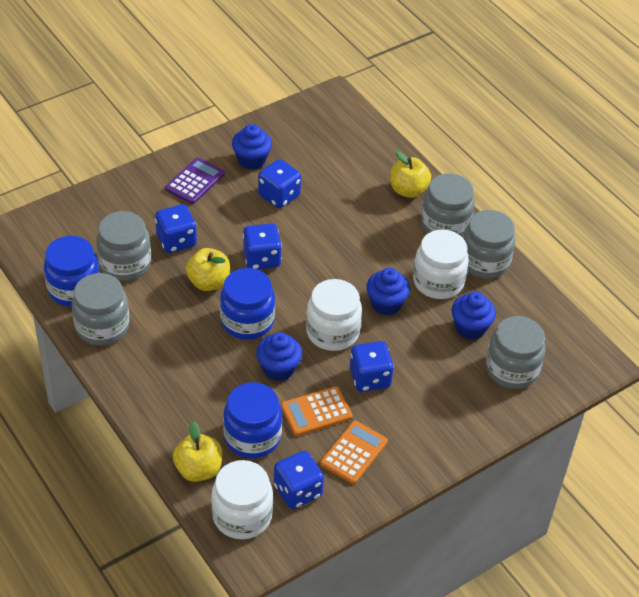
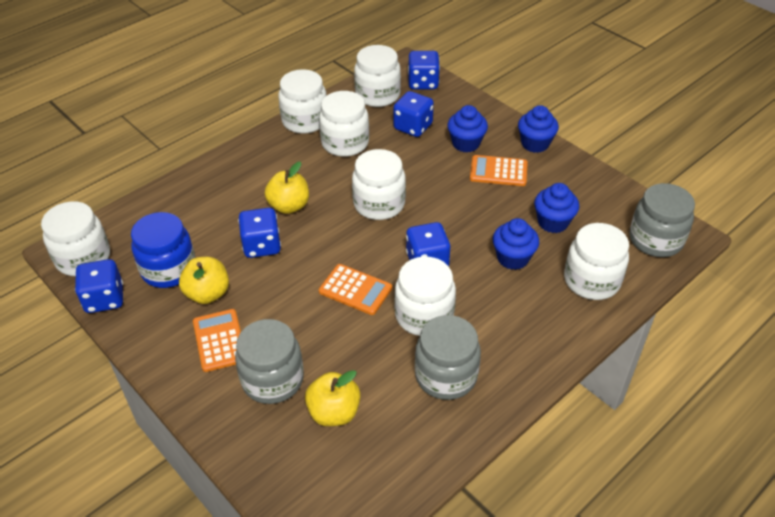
blue jar: [44,236,100,307] [220,268,275,340] [223,382,282,459] = 3 -> [131,212,195,288] = 1
grey jar: [72,273,129,345] [96,211,151,281] [421,173,475,237] [463,210,516,278] [486,316,546,389] = 5 -> [235,319,304,404] [415,315,481,400] [629,183,695,257] = 3
orange calculator: [281,386,352,436] [320,421,388,484] = 2 -> [193,309,241,372] [319,264,392,315] [470,155,528,186] = 3
purple calculator: [165,157,225,204] = 1 -> none = 0
white jar: [211,460,273,539] [306,279,362,351] [413,230,469,299] = 3 -> [41,201,110,276] [278,69,327,134] [319,91,369,157] [352,149,406,220] [354,45,401,107] [394,256,456,336] [564,223,629,300] = 7

